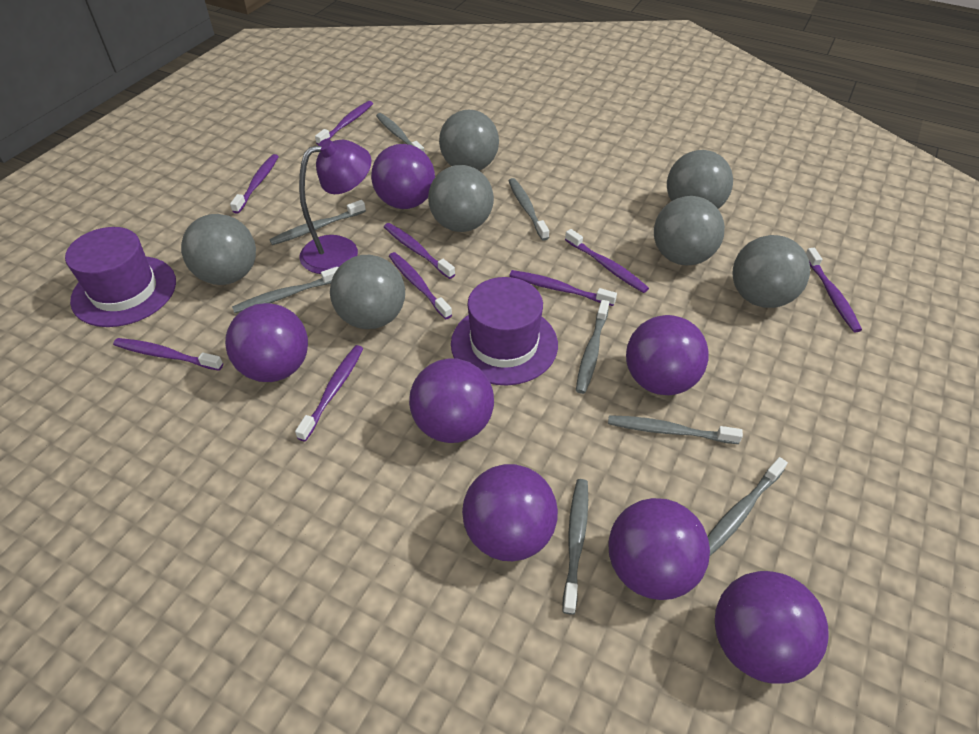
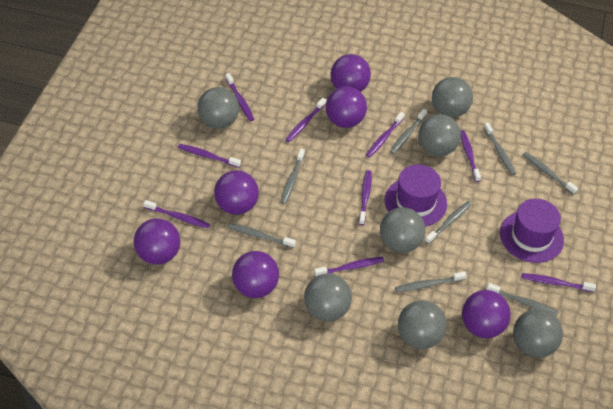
purple ball: [225,303,308,382] [371,144,435,209] [409,358,494,443] [462,464,558,561] [608,498,710,600] [626,315,709,395] [715,571,829,684] = 7 -> [134,218,181,265] [214,170,259,215] [232,251,279,298] [326,86,367,128] [331,54,371,92] [462,290,511,338] = 6
purple lamp: [299,139,372,274] = 1 -> none = 0

